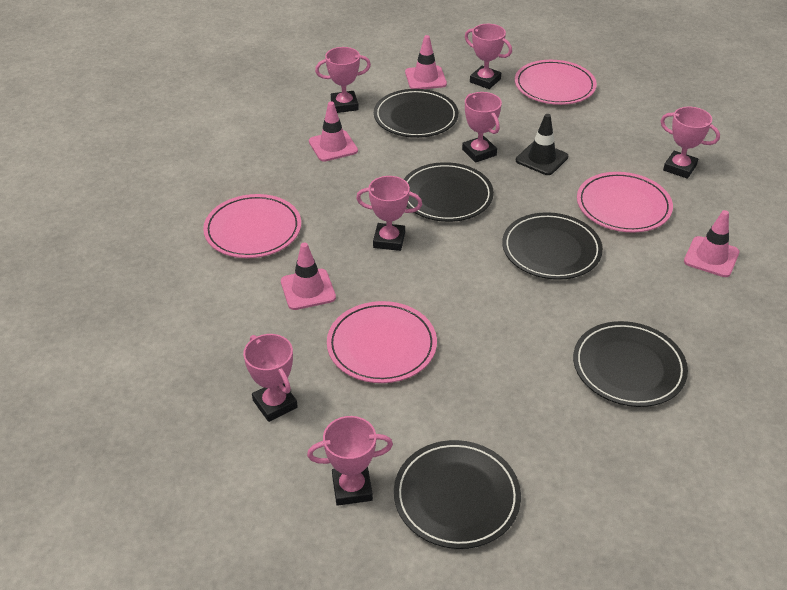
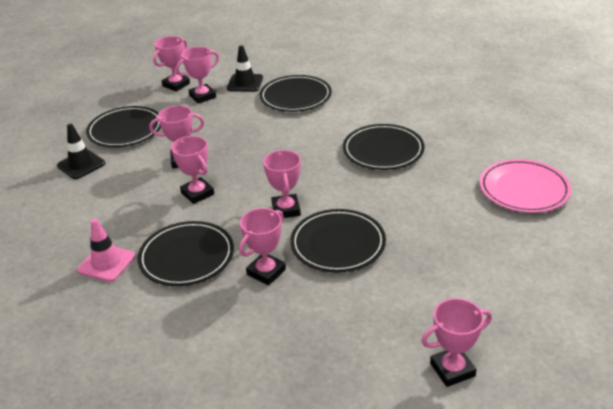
black traffic cone: [516,114,568,175] = 1 -> [57,124,105,179] [227,45,263,92] = 2
pink plate: [203,194,301,258] [327,301,437,383] [515,60,597,105] [577,172,673,233] = 4 -> [479,159,571,213] = 1
pink traffic cone: [281,242,336,310] [309,102,358,162] [405,35,447,89] [684,210,739,277] = 4 -> [77,218,135,282] = 1

